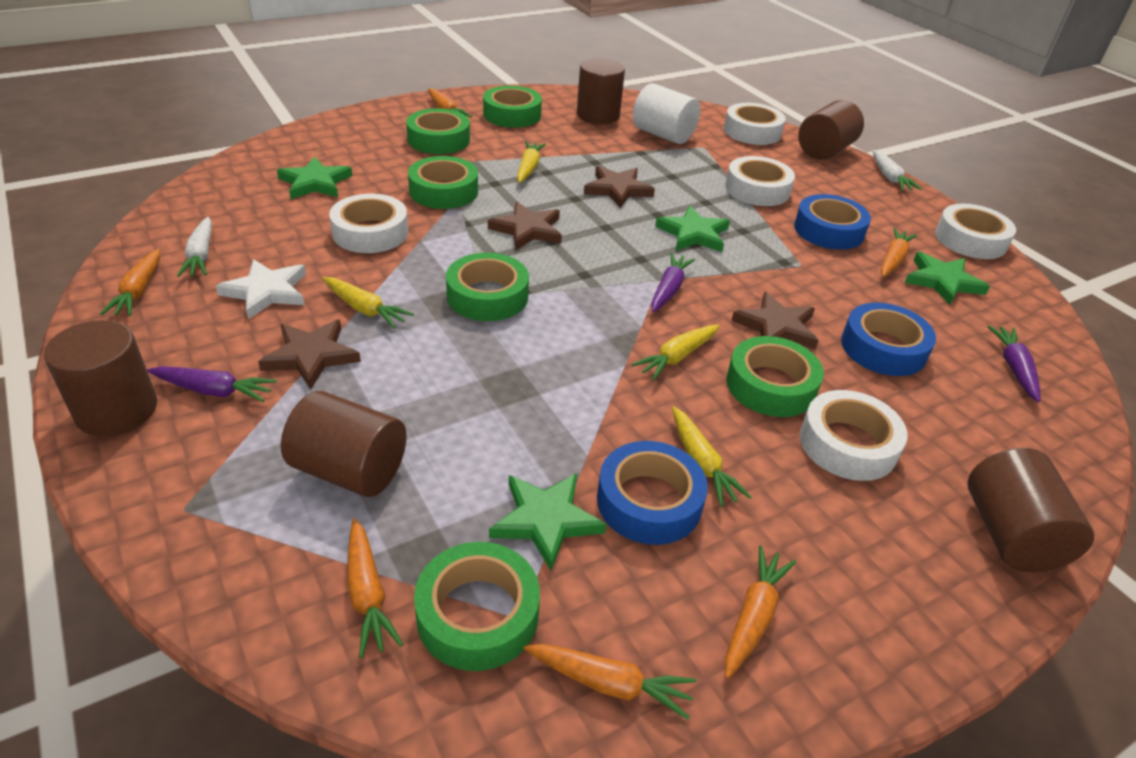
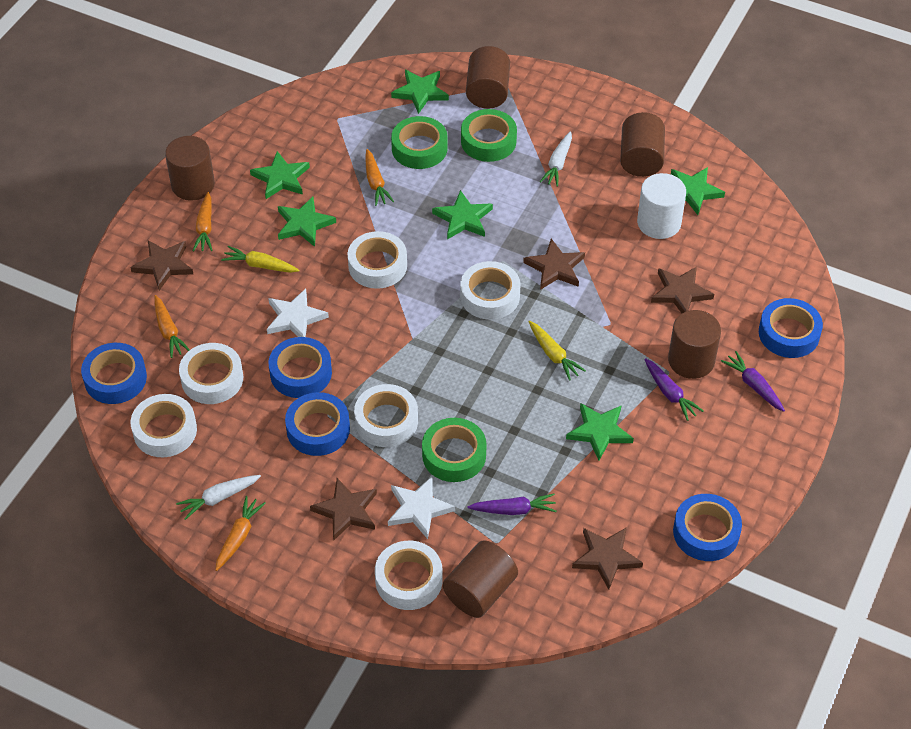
blue tape: [597,441,708,545] [794,194,871,250] [841,303,936,376] = 3 -> [81,343,147,404] [269,337,332,398] [285,392,350,456] [673,494,742,561] [759,298,823,358] = 5
brown star: [258,320,361,389] [488,202,562,250] [584,166,655,208] [731,292,819,349] = 4 -> [130,240,193,291] [310,478,377,540] [523,239,585,290] [572,527,643,590] [651,266,714,313] = 5
green star: [277,157,352,199] [489,473,606,570] [655,206,730,252] [905,252,990,305] = 4 -> [250,151,310,199] [278,197,336,247] [391,70,449,114] [432,190,493,239] [566,403,634,461] [671,167,725,215] = 6
green tape: [406,108,470,154] [408,156,478,209] [414,542,540,671] [446,253,529,321] [483,86,542,128] [726,336,824,417] = 6 -> [391,116,447,169] [422,418,487,482] [461,109,517,162] = 3
orange carrot: [100,249,160,316] [347,518,404,658] [428,88,472,118] [524,644,696,720] [725,545,796,678] [881,228,917,277] = 6 -> [154,295,190,358] [193,192,213,252] [215,496,266,571] [366,149,394,206] = 4
white star: [216,259,306,320] = 1 -> [267,289,329,337] [388,477,455,539] = 2
white tape: [329,194,408,253] [724,103,786,145] [725,156,795,206] [800,390,908,481] [935,204,1016,259] = 5 -> [131,394,197,457] [179,343,243,404] [347,231,407,289] [354,384,418,447] [375,541,443,610] [460,261,520,320] = 6
yellow carrot: [322,277,414,329] [517,141,546,183] [632,324,720,381] [672,406,751,507] = 4 -> [221,246,299,273] [529,321,586,381] = 2

